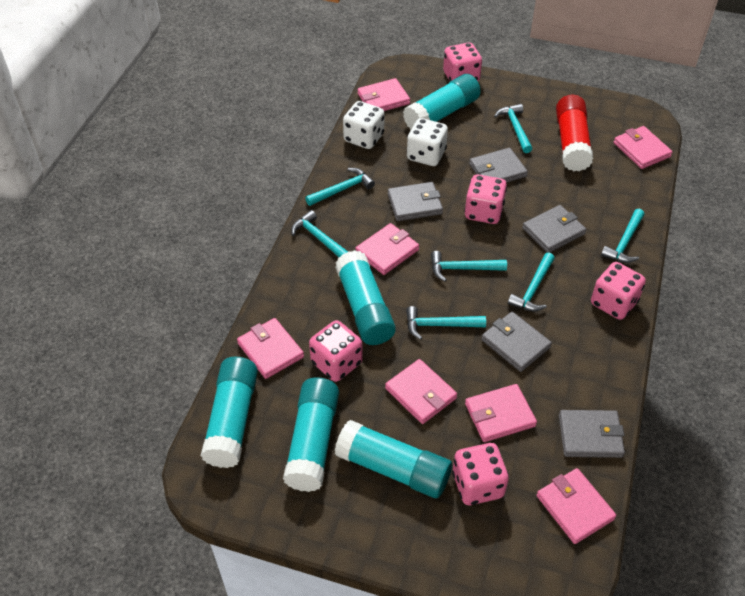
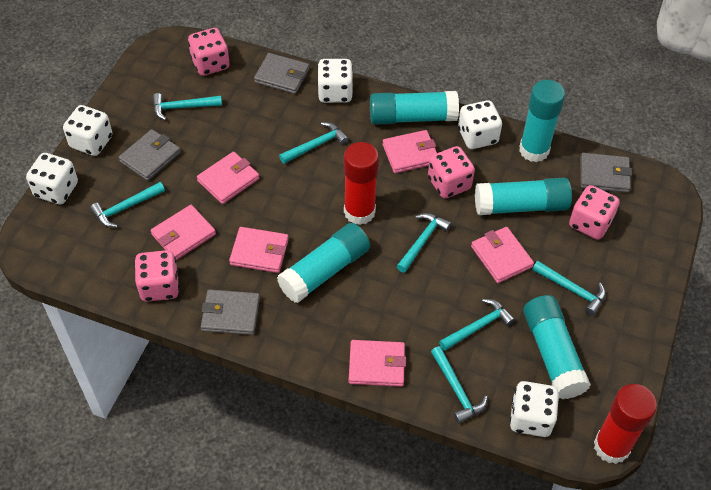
grey wallet: [388,182,443,221] [469,148,528,183] [481,312,552,372] [522,205,586,253] [559,410,625,458] = 5 -> [119,129,181,181] [201,289,260,335] [254,53,309,94] [580,153,632,193] = 4
pink dice: [309,320,363,382] [443,43,482,81] [452,443,509,505] [464,174,507,224] [591,262,646,320] = 5 -> [134,250,179,302] [188,28,230,76] [428,146,475,198] [569,185,620,240] = 4
pink wallet: [237,318,304,379] [355,223,419,275] [357,78,410,111] [385,359,457,424] [465,384,537,442] [537,468,616,544] [613,126,673,169] = 7 -> [151,205,216,260] [197,151,259,204] [229,227,289,273] [349,340,406,387] [382,130,437,173] [471,227,534,283] = 6
red glue stick: [556,95,593,171] = 1 -> [344,142,379,225] [594,384,657,464] = 2
white dice: [343,101,385,149] [407,118,448,166] = 2 -> [26,153,78,204] [63,105,112,156] [317,59,353,103] [458,100,502,149] [510,381,559,437] = 5

